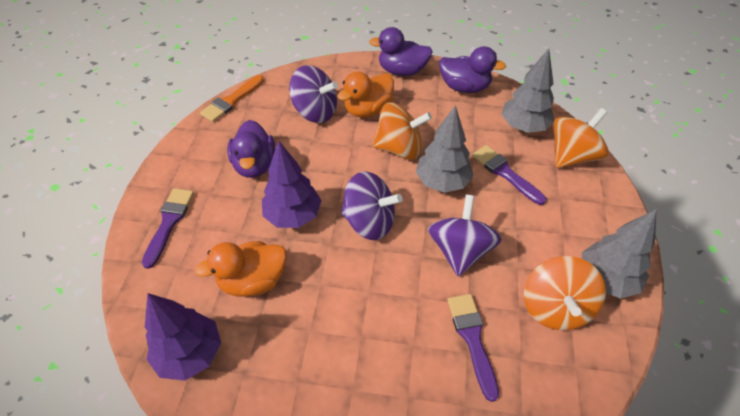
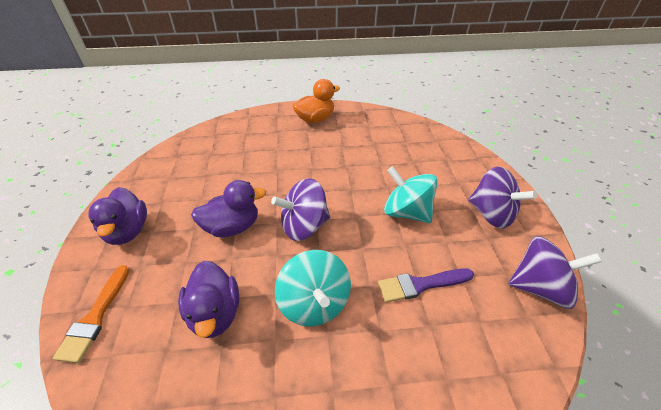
grey tree: [416,105,473,193] [501,49,555,133] [582,209,657,299] = 3 -> none = 0
orange duck: [195,241,287,296] [337,72,394,117] = 2 -> [293,79,340,124] = 1
orange spinning top: [373,103,432,160] [524,256,606,330] [553,108,609,168] = 3 -> none = 0
purple brush: [142,188,194,269] [447,294,499,402] [472,145,546,205] = 3 -> [378,268,474,303] = 1
purple tree: [145,293,221,381] [262,141,322,228] = 2 -> none = 0
turquoise spinning top: none = 0 -> [275,250,351,326] [384,166,437,223] = 2

